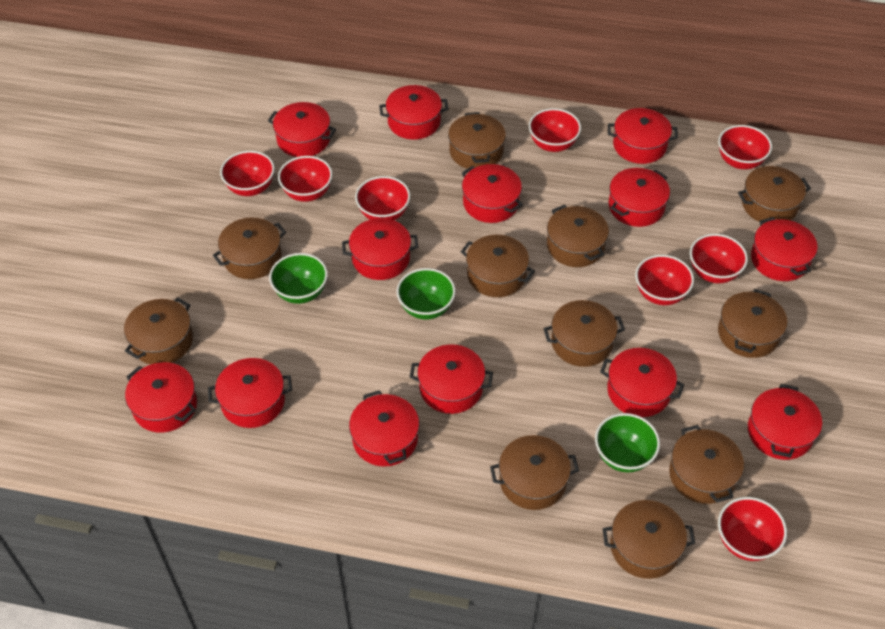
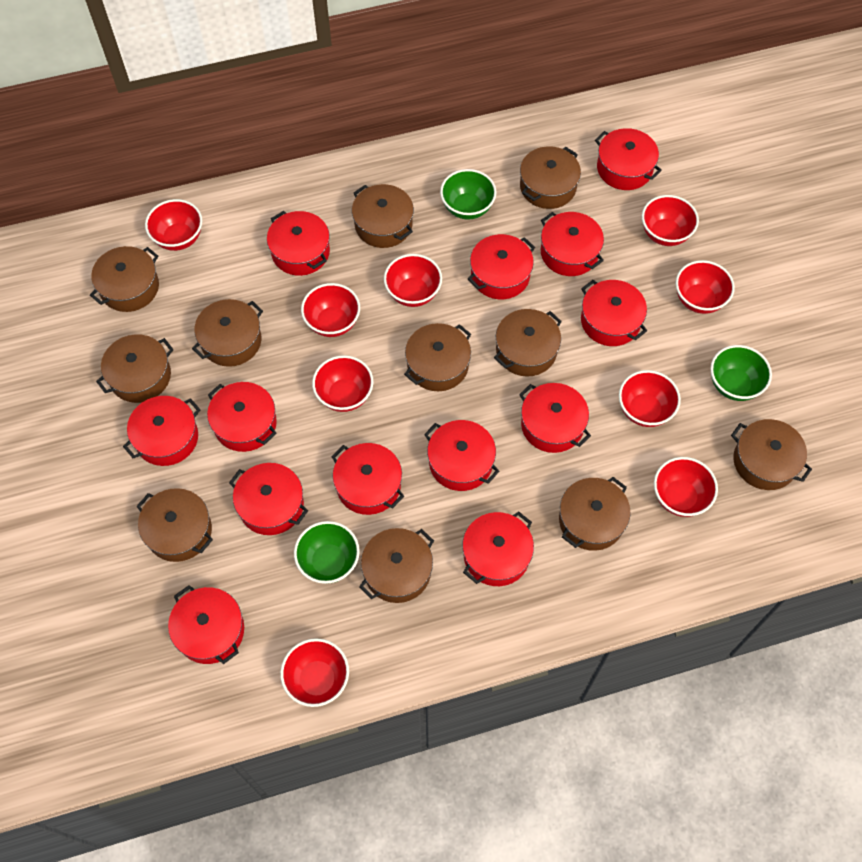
red bowl: [220,151,275,196] [278,156,333,202] [355,176,410,220] [529,108,581,152] [635,255,694,305] [690,234,748,283] [718,125,772,169] [718,497,787,561] = 8 -> [145,199,202,251] [280,638,349,707] [301,283,360,337] [312,355,373,412] [384,254,442,307] [619,370,681,427] [642,195,699,246] [654,457,718,517] [676,260,735,314] = 9

